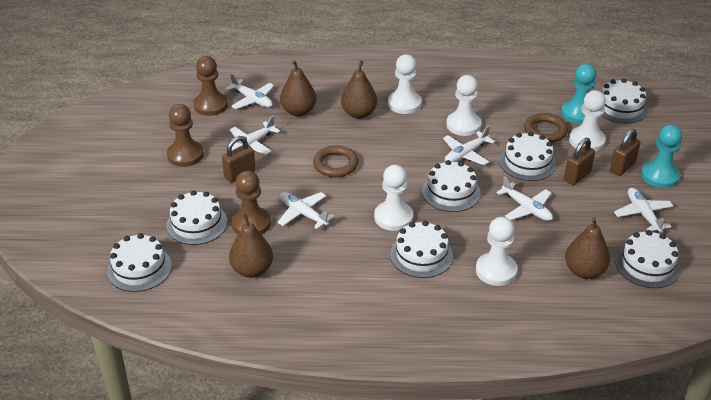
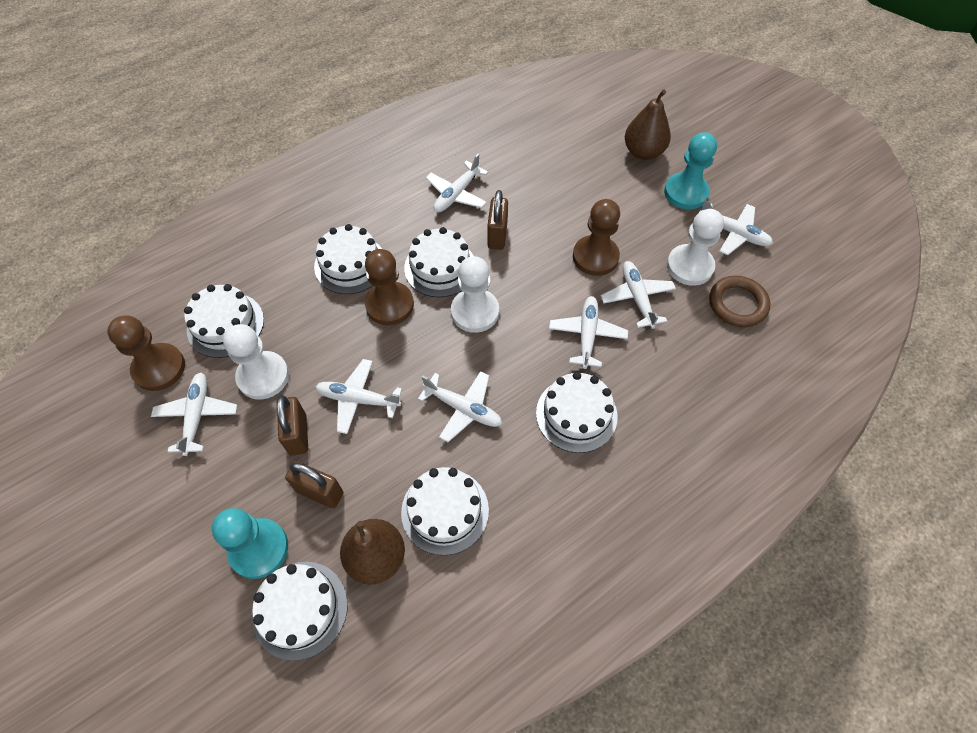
brown pear: [229,213,273,278] [280,60,316,116] [341,61,377,119] [565,217,610,279] = 4 -> [340,519,405,585] [625,89,671,160] = 2
brown ring: [313,145,359,177] [524,113,568,143] = 2 -> [709,276,770,327] = 1
white cake: [107,233,172,292] [166,190,227,245] [390,221,453,278] [422,160,481,212] [499,132,556,181] [602,78,648,123] [615,230,680,288] = 7 -> [184,284,264,358] [252,562,348,661] [314,224,382,294] [401,467,489,555] [404,227,473,297] [536,372,618,453] = 6
white pawn: [374,165,413,231] [388,54,422,114] [446,75,482,136] [476,217,518,286] [569,90,606,152] = 5 -> [223,324,289,400] [451,256,499,333] [667,209,724,286] = 3
white plane: [225,73,274,109] [230,115,280,155] [278,192,334,229] [443,126,495,165] [496,176,553,221] [614,188,673,232] = 6 -> [151,373,237,456] [315,359,402,434] [418,371,502,442] [426,154,488,213] [549,296,628,369] [601,261,676,329] [700,200,773,255] = 7

